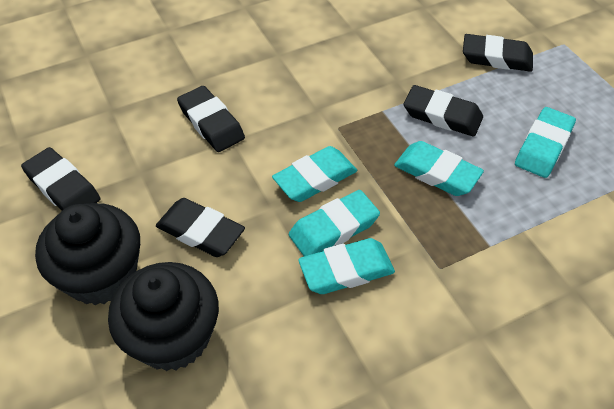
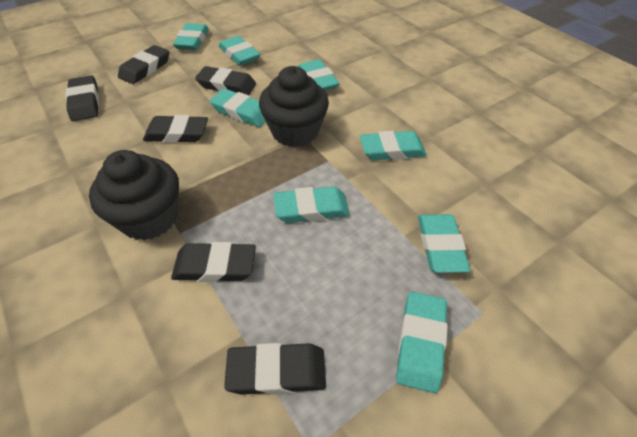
black eraser: [21,147,101,210] [156,198,245,257] [177,86,245,152] [403,85,483,137] [463,34,533,72] = 5 -> [66,75,99,121] [118,45,169,84] [143,115,208,143] [171,242,256,282] [195,66,256,95] [224,343,326,395] = 6
turquoise eraser: [272,146,357,202] [289,190,380,256] [298,238,395,294] [394,141,484,196] [515,107,576,178] = 5 -> [173,23,209,50] [210,88,266,127] [219,36,260,66] [273,186,350,223] [298,59,340,91] [360,131,427,160] [396,291,448,393] [418,214,470,273] = 8

